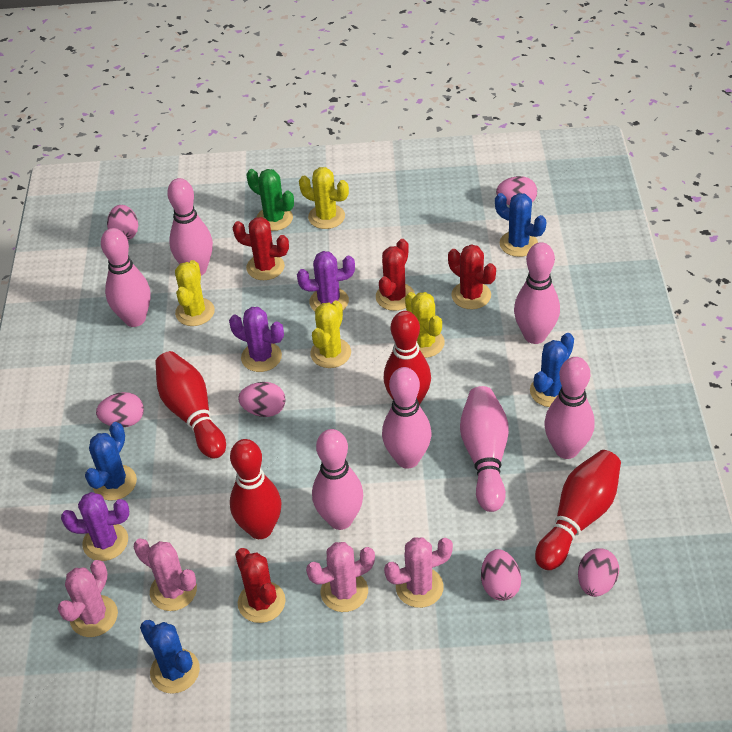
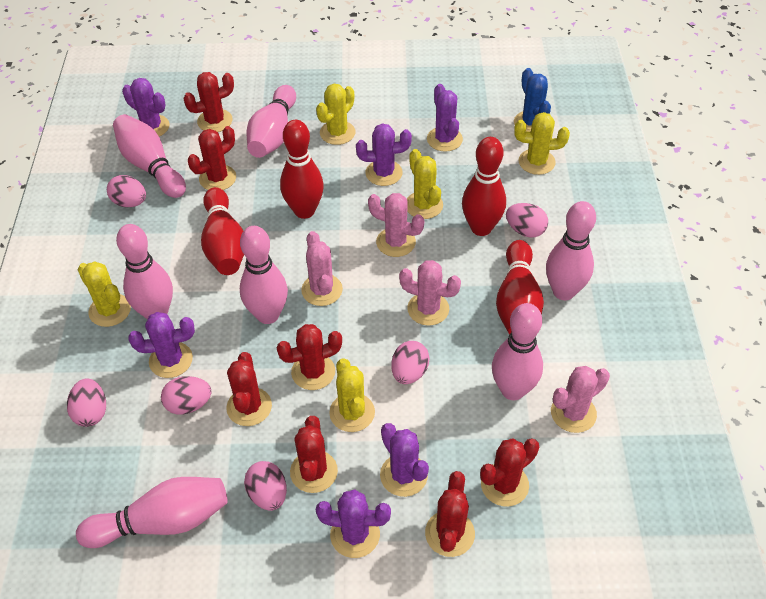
blue cactus: [85,422,137,501] [140,620,200,694] [495,193,546,257] [530,333,574,407] = 4 -> [514,68,551,132] = 1
green cactus: [247,169,294,231] = 1 -> none = 0
purple cactus: [61,492,129,561] [229,307,284,372] [297,251,355,311] = 3 -> [122,78,170,136] [128,312,195,378] [316,489,391,558] [356,123,412,186] [380,423,429,497] [427,84,463,152] = 6
red cactus: [232,217,289,280] [235,548,286,623] [376,239,415,311] [448,244,496,309] = 4 -> [183,72,234,132] [188,126,236,190] [226,352,272,426] [276,324,342,390] [290,416,338,493] [425,471,475,557] [480,438,539,506] = 7
yellow cactus: [175,260,215,326] [299,167,349,229] [310,301,351,368] [405,292,445,358] = 4 -> [78,261,131,327] [316,84,355,145] [329,358,375,432] [407,149,443,219] [514,112,570,175] = 5

